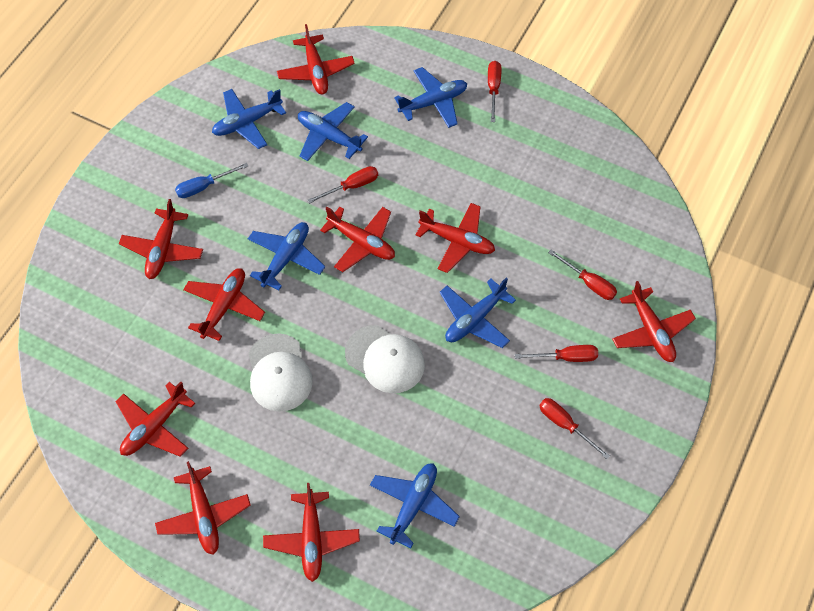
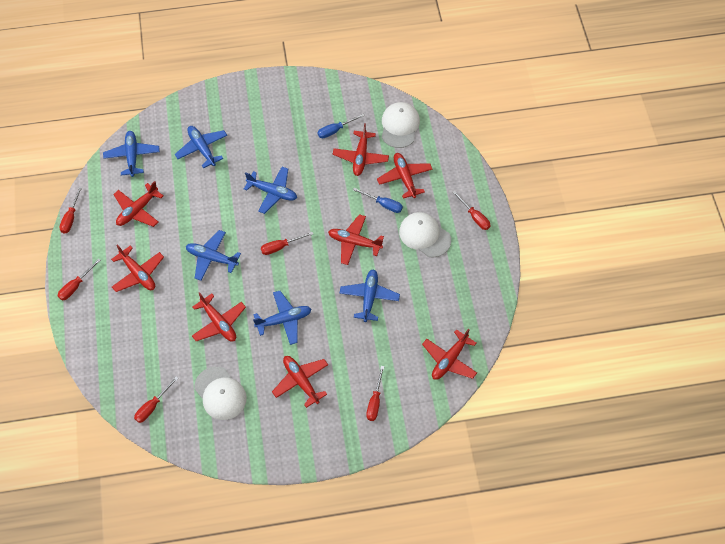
blue screwdriver: [175,163,248,198] = 1 -> [317,114,365,138] [353,188,403,213] = 2
red plane: [115,382,195,457] [119,199,203,279] [155,461,251,555] [183,268,265,341] [263,483,360,582] [277,24,355,94] [320,207,395,272] [416,203,495,273] [612,281,696,362] = 9 -> [111,244,164,292] [113,181,163,227] [192,292,246,342] [272,356,328,408] [328,214,384,265] [333,123,389,176] [377,153,433,199] [422,328,477,380] = 8
red screwdriver: [307,166,378,204] [488,61,501,122] [515,345,598,362] [539,398,610,459] [548,250,617,300] = 5 -> [58,259,101,300] [59,186,82,233] [134,377,179,423] [261,232,313,255] [366,366,384,421] [452,190,490,230] = 6
white cap: [248,333,313,412] [345,325,425,393] = 2 -> [194,367,247,420] [382,102,420,148] [399,212,451,257] = 3

